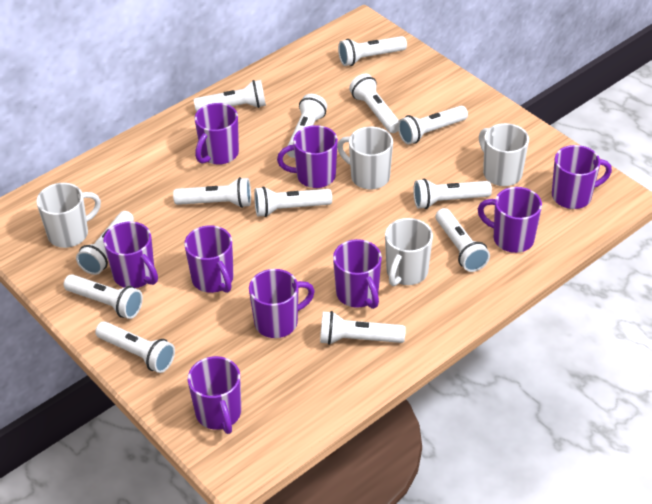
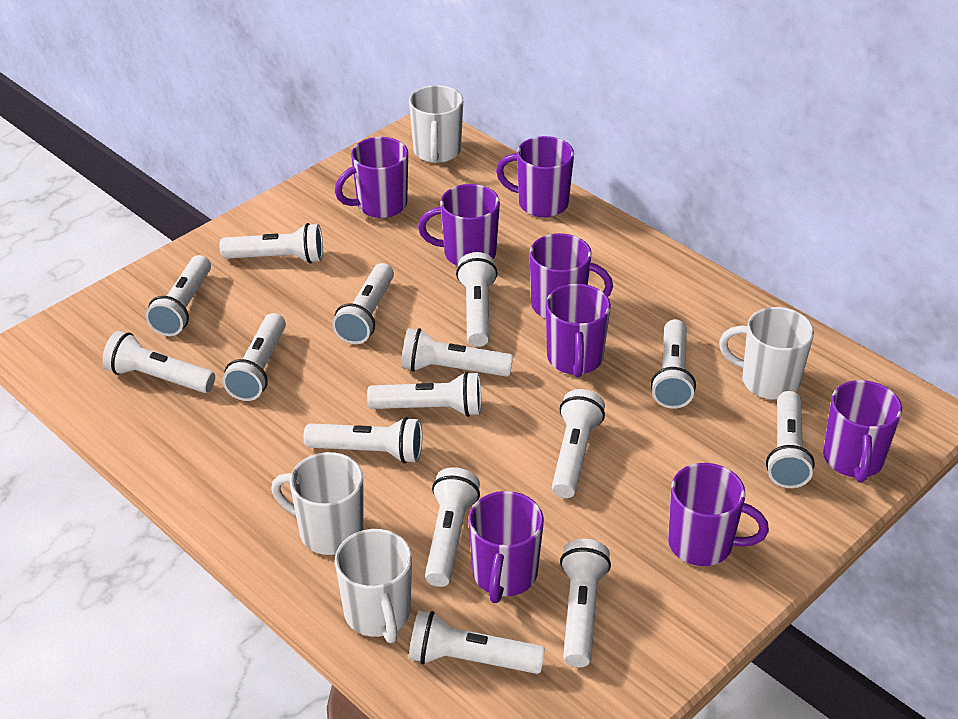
purple mug: [103,221,158,288] [184,225,233,293] [187,356,241,434] [195,103,239,165] [249,269,315,338] [277,125,338,188] [333,239,382,309] [478,187,542,253] [552,145,612,209] = 9 -> [335,137,408,218] [418,184,500,266] [468,491,544,603] [496,136,574,218] [530,233,613,318] [546,284,611,377] [668,463,769,566] [823,380,902,483] = 8
white flashlight: [64,274,143,319] [76,211,134,275] [95,321,175,373] [173,177,251,208] [194,80,266,112] [254,186,332,217] [287,94,327,158] [320,311,406,345] [338,36,407,66] [349,74,399,133] [398,106,468,145] [413,178,492,209] [436,208,490,272] = 13 -> [102,331,215,393] [146,255,211,336] [220,223,323,264] [222,313,286,401] [304,417,422,464] [332,263,394,344] [367,372,481,417] [401,328,513,377] [409,611,545,674] [425,467,480,587] [456,252,498,347] [552,389,605,498] [560,539,611,667] [651,319,696,409] [766,391,815,488] = 15

